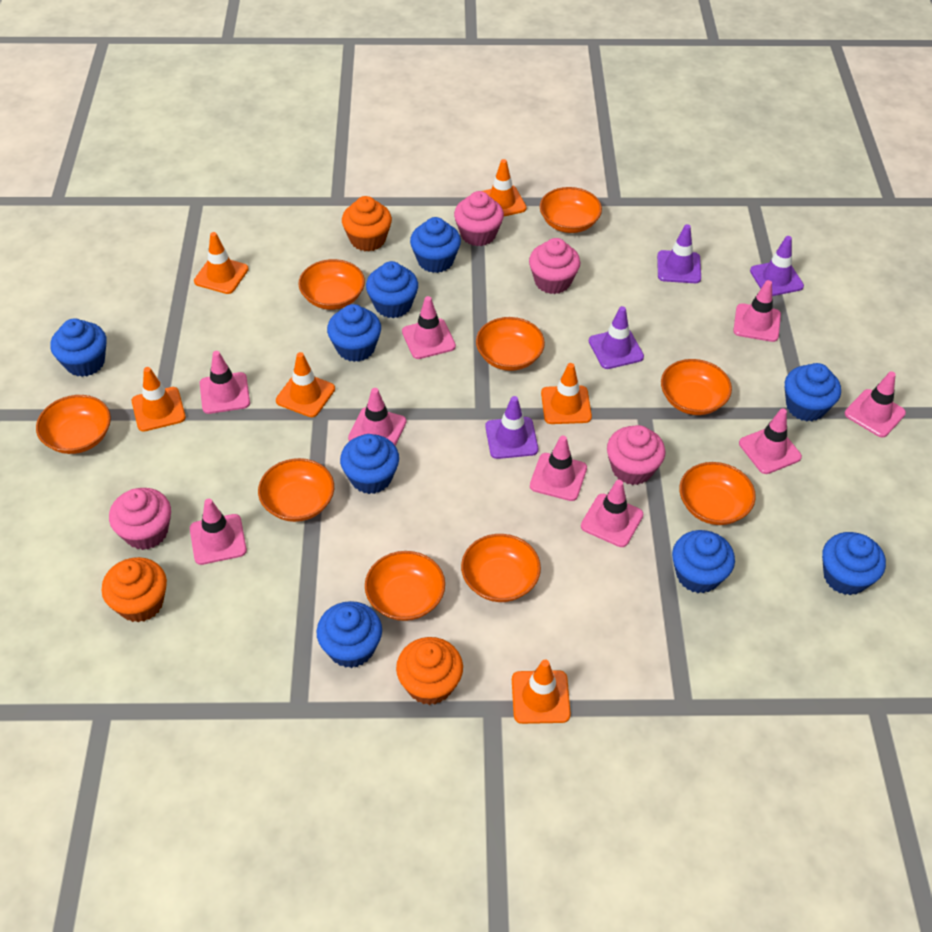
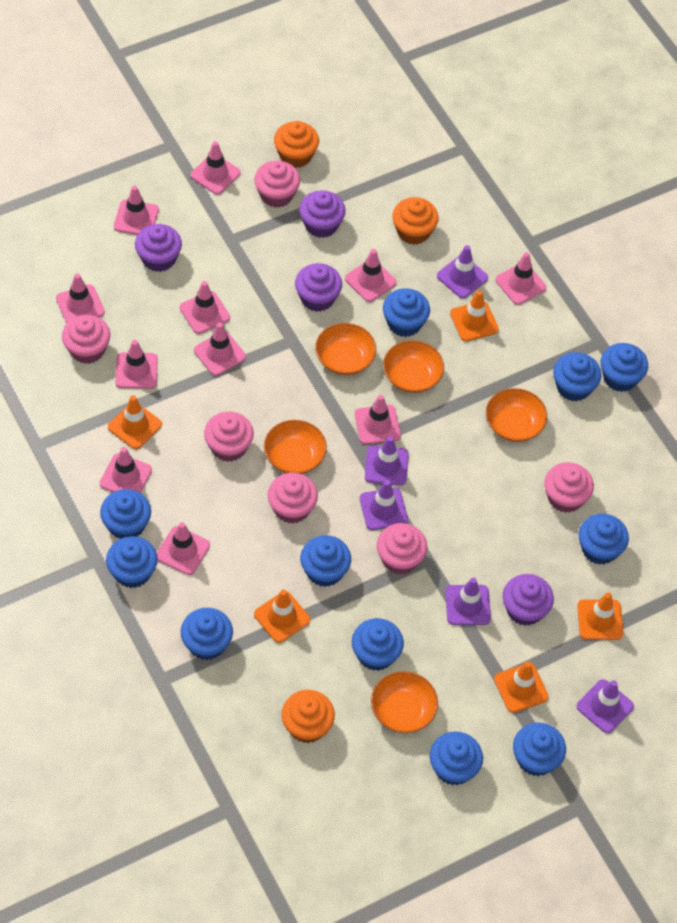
blue cupcake: [51,319,107,377] [317,601,382,668] [327,304,381,362] [340,434,399,494] [366,261,418,318] [410,217,461,273] [672,530,735,593] [785,363,841,422] [822,532,886,595] = 9 -> [100,489,151,539] [106,536,158,588] [181,608,233,660] [300,535,351,587] [352,618,404,671] [383,288,430,337] [430,731,483,785] [513,723,566,776] [553,352,601,402] [578,514,629,565] [600,343,648,392] = 11
orange bowl: [36,395,111,454] [258,458,334,522] [298,259,365,310] [365,551,445,621] [461,534,541,602] [476,317,545,371] [540,187,602,233] [661,359,732,415] [679,462,756,525] = 9 -> [264,420,327,474] [315,323,376,375] [371,671,438,733] [383,340,444,393] [486,388,547,442] = 5
orange traffic cone: [132,367,186,432] [194,232,249,294] [276,352,335,417] [483,159,527,216] [512,660,571,724] [541,363,592,424] = 6 -> [108,395,162,449] [254,589,310,643] [450,290,499,341] [494,662,549,713] [577,592,623,640] = 5
pink cupcake: [109,488,171,550] [454,191,504,246] [529,238,580,294] [607,425,665,485] = 4 -> [62,315,110,364] [204,412,254,462] [254,160,300,208] [268,473,318,524] [377,523,427,574] [544,462,594,513] = 6
pink traffic cone: [190,499,247,565] [200,351,250,414] [348,388,406,446] [402,296,456,359] [530,436,587,501] [581,480,643,547] [733,280,781,342] [739,408,802,474] [845,371,906,438] = 9 -> [56,274,105,323] [100,447,152,493] [114,186,159,235] [115,340,158,389] [157,522,210,575] [180,281,230,334] [190,141,241,194] [194,323,246,376] [345,249,396,302] [355,395,401,445] [495,252,546,305] = 11
purple cupcake: none = 0 -> [135,224,182,272] [295,263,342,312] [299,190,346,238] [503,574,554,626] = 4
purple traffic cone: [485,396,538,459] [589,306,644,369] [657,224,701,283] [750,236,804,296] = 4 -> [360,480,408,530] [365,436,409,485] [437,245,488,298] [445,577,491,625] [576,679,634,733] = 5

